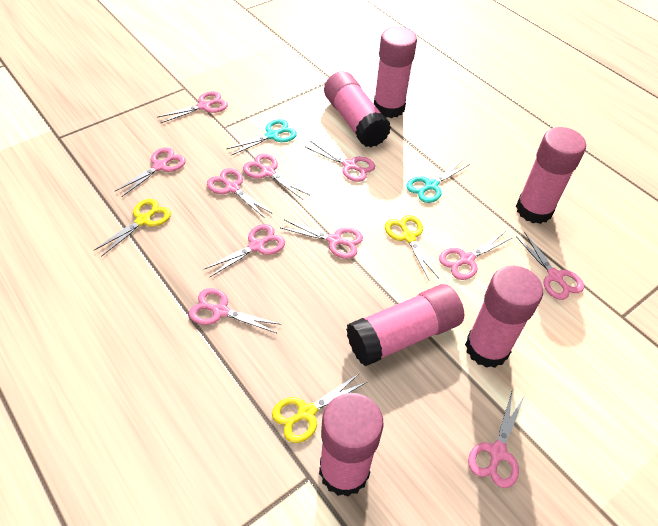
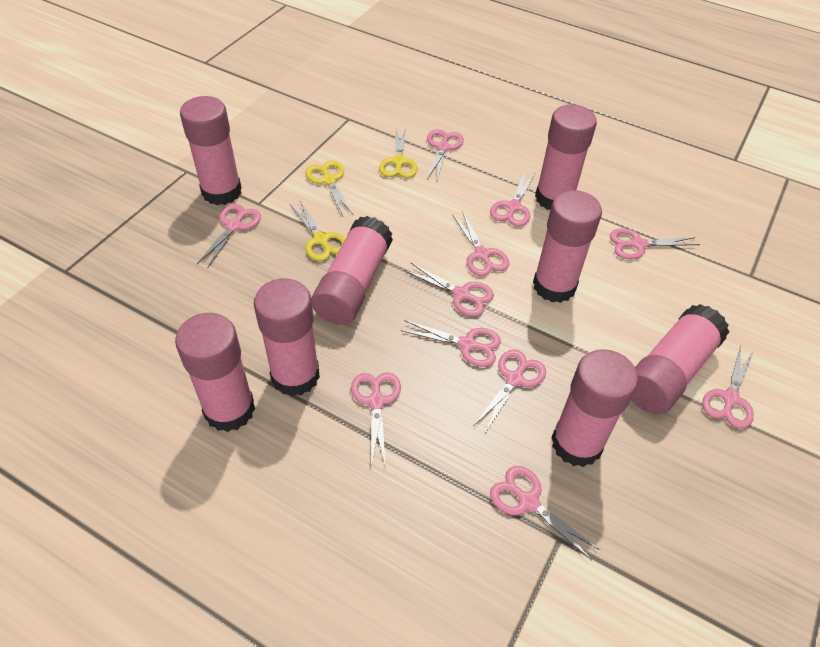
pink glue stick: [319,393,384,497] [324,71,391,148] [346,284,464,366] [374,27,417,118] [465,266,543,368] [516,127,586,224] = 6 -> [175,313,255,432] [180,96,242,205] [254,278,320,396] [311,216,393,325] [533,190,602,303] [535,104,597,210] [551,349,638,467] [631,304,729,414] = 8
turquoise scissors: [227,119,297,155] [406,160,470,203] = 2 -> none = 0

